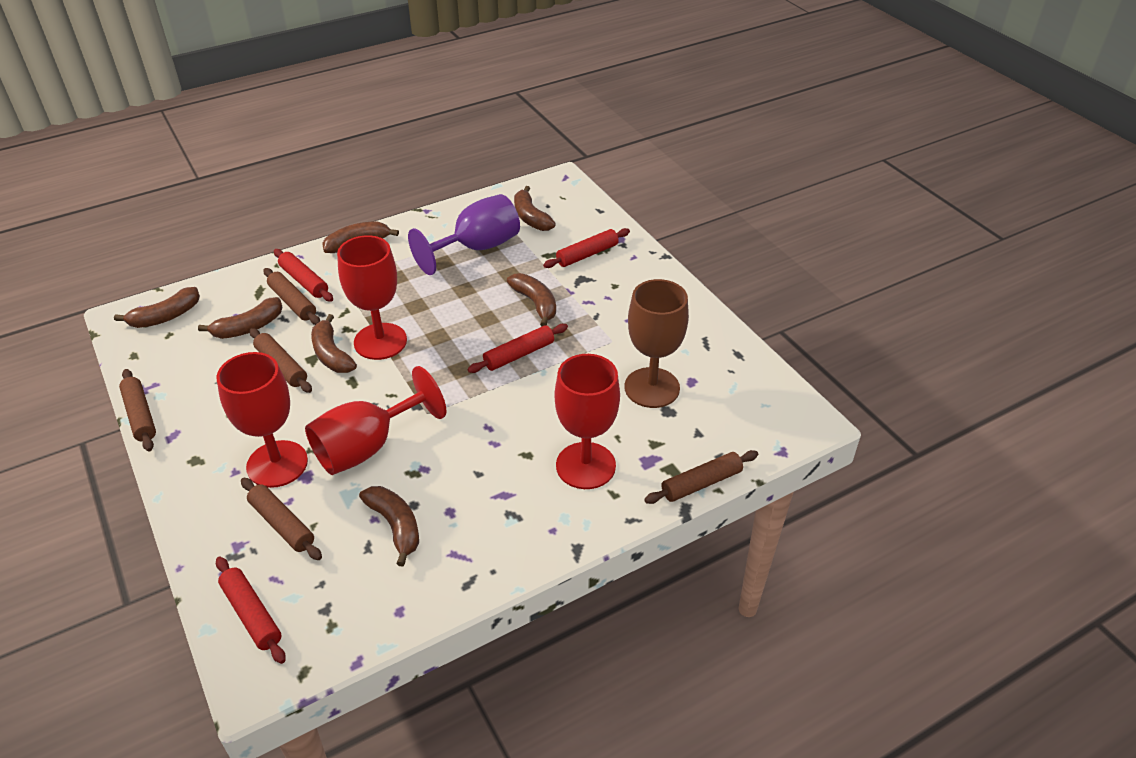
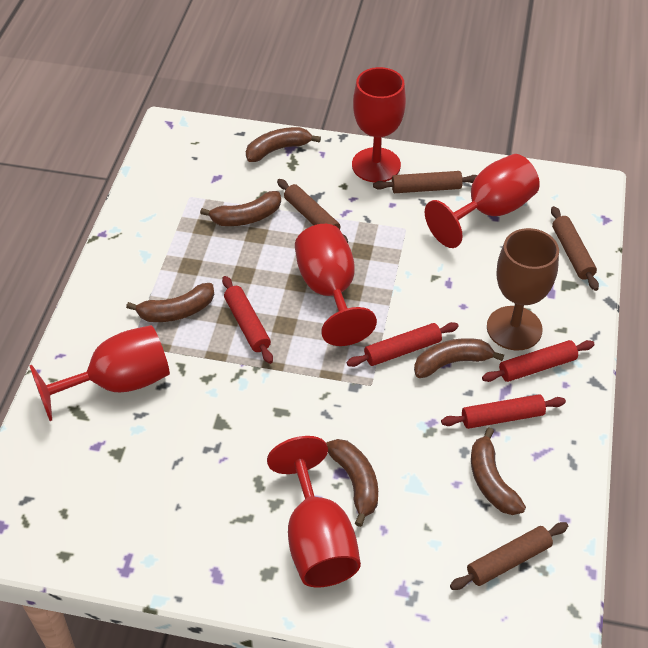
brown banana: [114,287,200,328] [198,297,283,339] [311,314,357,373] [322,222,399,253] [359,486,419,567] [507,273,556,326] [514,186,556,231] = 7 -> [126,283,214,322] [200,191,281,226] [246,127,321,162] [326,439,378,527] [414,338,504,378] [471,428,526,515] = 6
brown rolling pin: [119,369,156,451] [241,478,322,560] [250,328,312,393] [264,268,320,325] [644,450,758,504] = 5 -> [277,179,348,243] [373,171,477,193] [450,522,568,590] [551,206,599,291] = 4
purple goblet: [408,194,520,275] = 1 -> none = 0
red goblet: [216,352,308,488] [305,366,447,475] [337,235,407,360] [555,354,620,489] = 4 -> [29,325,170,421] [267,436,361,587] [295,224,377,346] [352,67,406,182] [425,154,540,248] = 5

